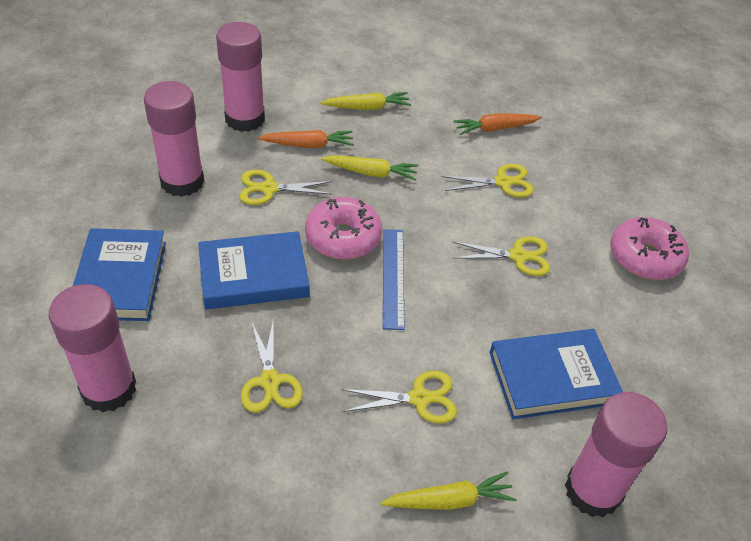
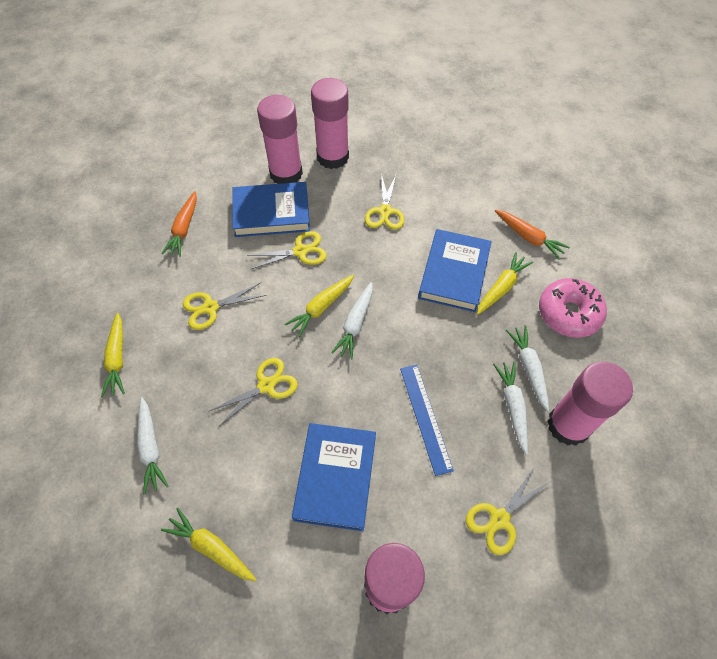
pink donut: [305,197,382,260] [610,217,689,280] = 2 -> [539,278,607,338] = 1
white carrot: none = 0 -> [137,397,169,495] [331,282,373,359] [493,361,528,455] [506,325,549,412] = 4
yellow carrot: [320,92,411,110] [321,155,418,181] [381,471,516,510] = 3 -> [101,313,125,397] [161,508,256,581] [284,275,354,337] [477,252,533,314] = 4

